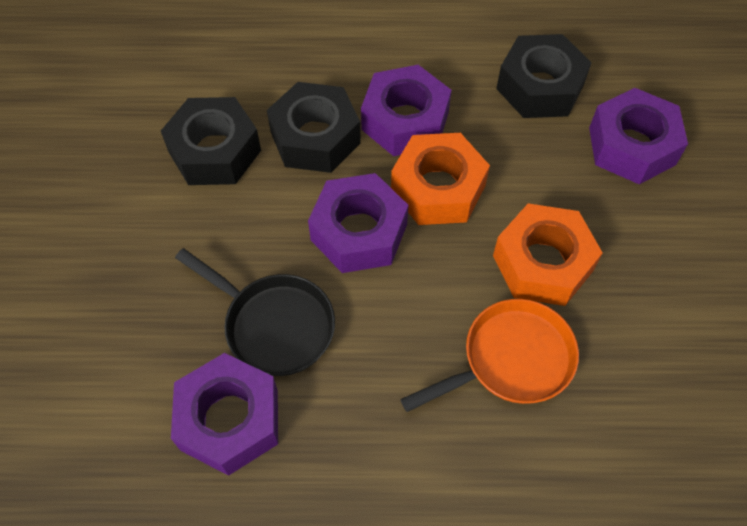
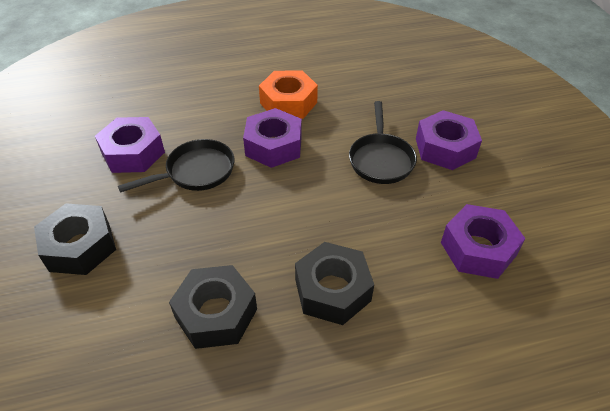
black pan: [175,248,335,376] = 1 -> [118,139,235,192] [349,101,417,184] = 2
orange nut: [391,133,490,225] [493,203,603,306] = 2 -> [259,70,318,119] = 1
orange pan: [400,299,579,412] = 1 -> none = 0

